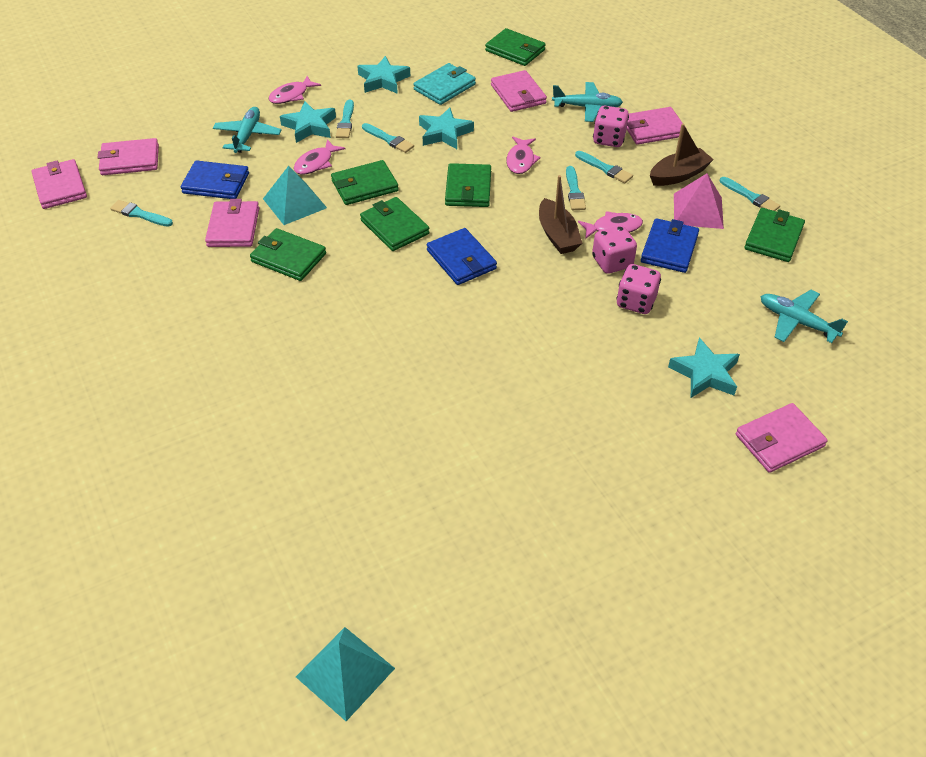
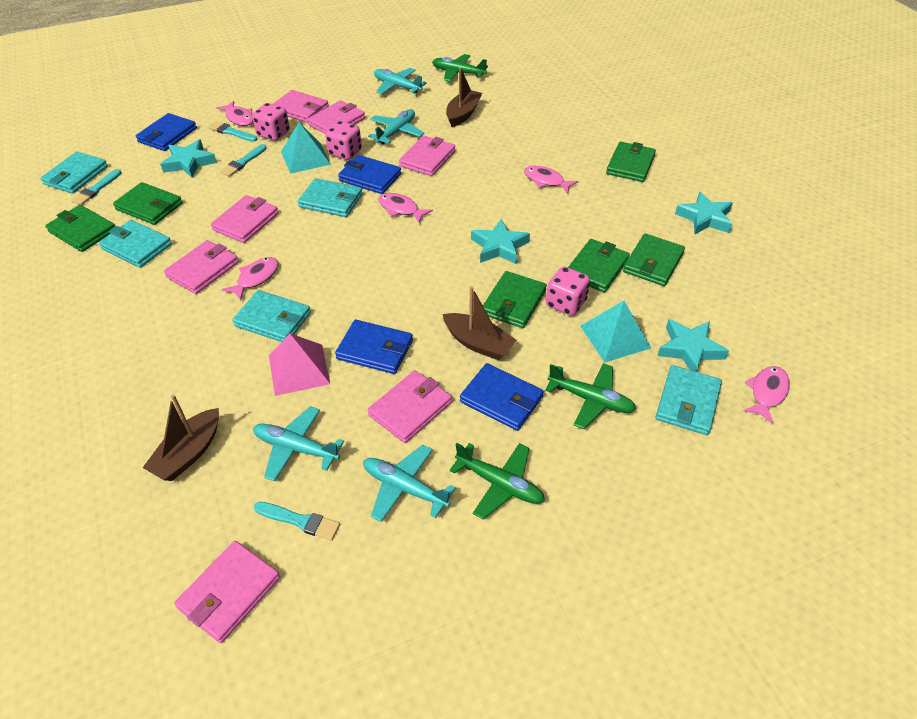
blue wallet: [181,160,249,199] [427,228,497,285] [641,218,699,273] = 3 -> [136,113,197,151] [335,320,413,374] [338,155,401,194] [460,363,544,431] = 4
brown boat: [539,175,582,254] [650,124,714,186] = 2 -> [143,394,219,481] [442,286,517,360] [446,67,482,127] = 3
green plane: none = 0 -> [432,54,488,81] [450,443,545,520] [545,363,636,429] = 3
pink fish: [269,76,321,104] [294,139,345,175] [506,137,541,174] [578,211,643,239] = 4 -> [216,101,253,126] [222,257,279,300] [378,193,433,223] [524,166,579,194] [743,366,790,424] = 5
pink wallet: [31,159,87,209] [97,138,159,175] [205,199,259,247] [491,70,547,112] [627,107,683,145] [736,403,828,473] = 6 -> [164,240,239,294] [174,541,280,643] [211,195,279,243] [273,90,329,123] [307,100,365,134] [368,370,452,443] [399,136,455,176] = 7
turquoise brush: [110,200,173,227] [336,99,354,138] [362,123,414,153] [566,166,586,210] [575,151,633,183] [720,177,780,211] = 6 -> [71,169,122,205] [208,121,257,142] [220,144,267,177] [254,502,340,541] = 4
turquoise plane: [213,107,281,153] [552,82,623,122] [761,290,848,343] = 3 -> [253,406,344,481] [363,445,456,522] [368,109,424,144] [374,68,427,94] = 4
turquoise wallet: [413,63,476,105] = 1 -> [41,152,108,193] [99,220,172,268] [232,290,311,342] [298,178,363,217] [656,365,722,435] = 5

